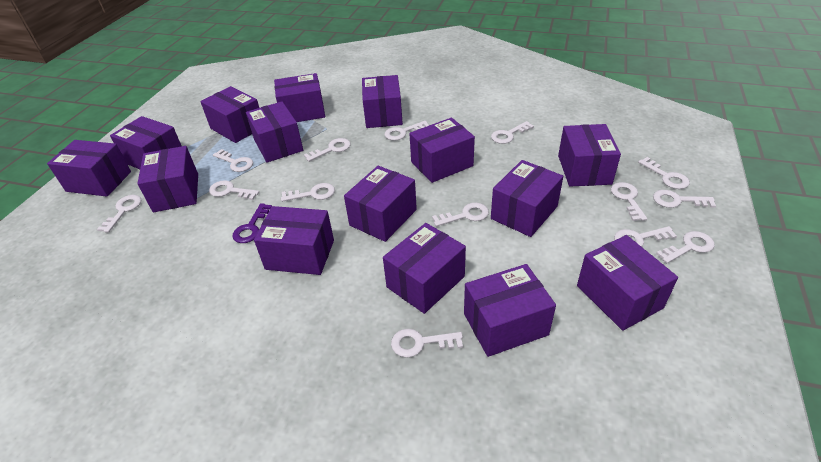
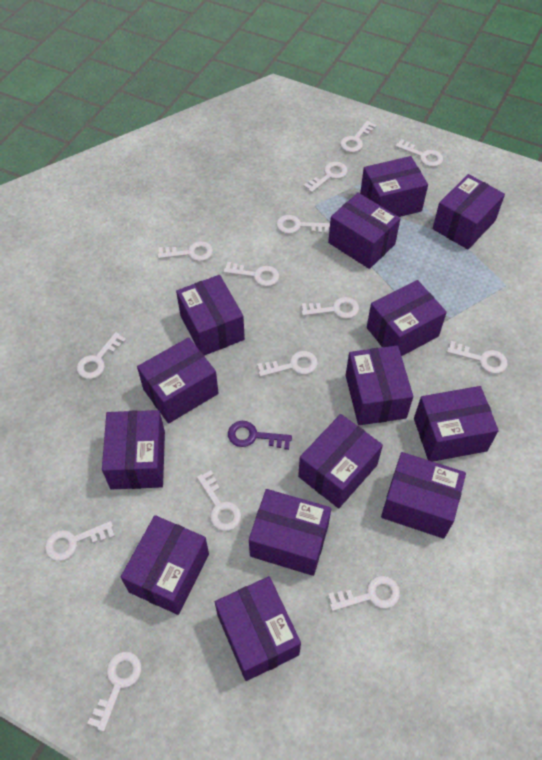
purple box: [47,140,131,197] [110,116,181,169] [137,146,198,212] [200,86,259,143] [246,102,303,163] [254,206,334,275] [274,73,325,122] [344,166,417,242] [362,75,403,128] [383,223,466,314] [409,118,475,183] [464,264,556,357] [491,160,563,237] [558,124,621,187] [577,235,678,331] = 15 -> [102,410,165,489] [121,515,209,615] [137,337,218,423] [176,275,245,356] [215,576,301,681] [249,489,331,576] [298,414,383,508] [328,193,401,269] [346,345,413,425] [360,156,428,217] [367,280,447,356] [381,452,466,539] [414,386,499,462] [433,174,505,249] = 14

